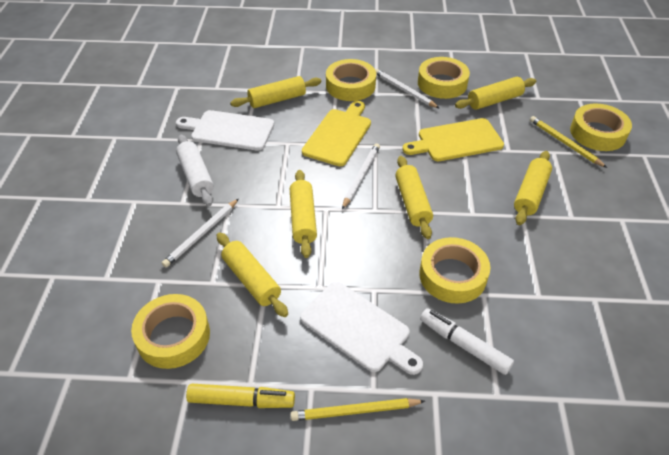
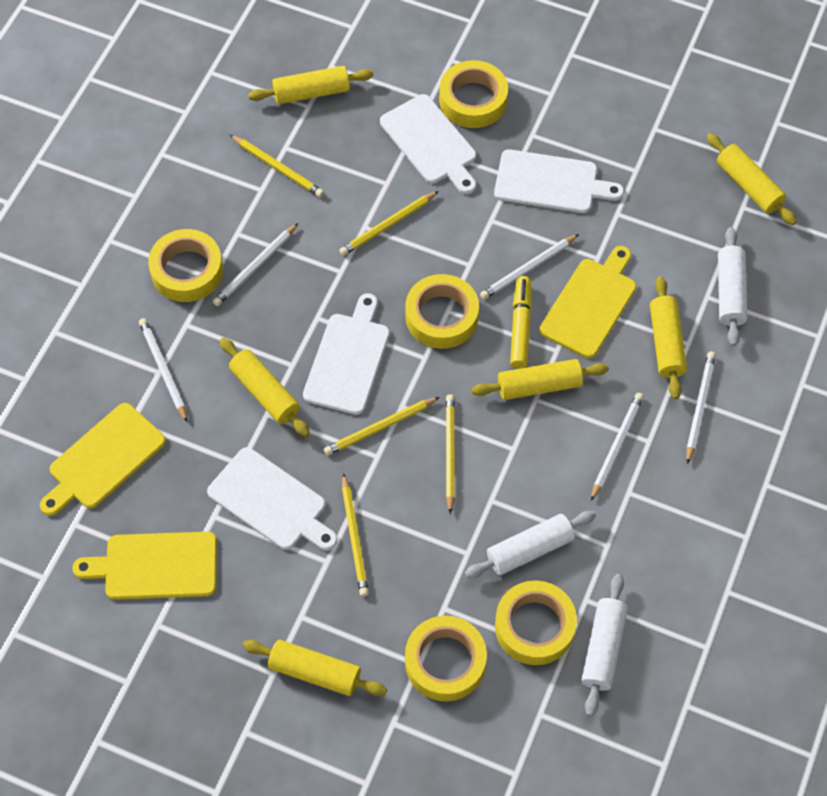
white cutting board: [176,110,274,151] [300,281,423,375] = 2 -> [207,447,337,551] [303,293,390,415] [380,94,476,194] [494,149,624,213] = 4
white marker: [420,308,514,375] = 1 -> none = 0
white pencil: [162,199,239,267] [342,143,380,209] [375,69,439,108] = 3 -> [139,318,187,422] [213,223,298,306] [480,234,579,300] [591,393,644,501] [686,352,716,464] = 5
white rolling pin: [176,134,214,206] = 1 -> [464,511,596,578] [581,574,628,717] [718,227,747,346] = 3
yellow cutting board: [302,101,371,166] [402,118,504,161] = 2 -> [40,403,166,516] [73,532,217,600] [540,246,636,358] = 3
yellow pencil: [290,398,425,421] [530,116,607,168] = 2 -> [230,135,324,197] [324,397,440,456] [339,191,439,256] [342,473,369,597] [446,394,455,514] = 5

